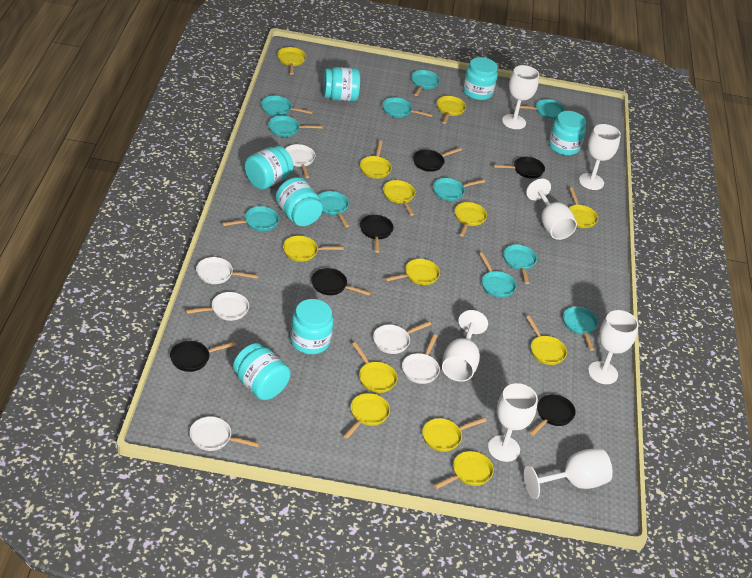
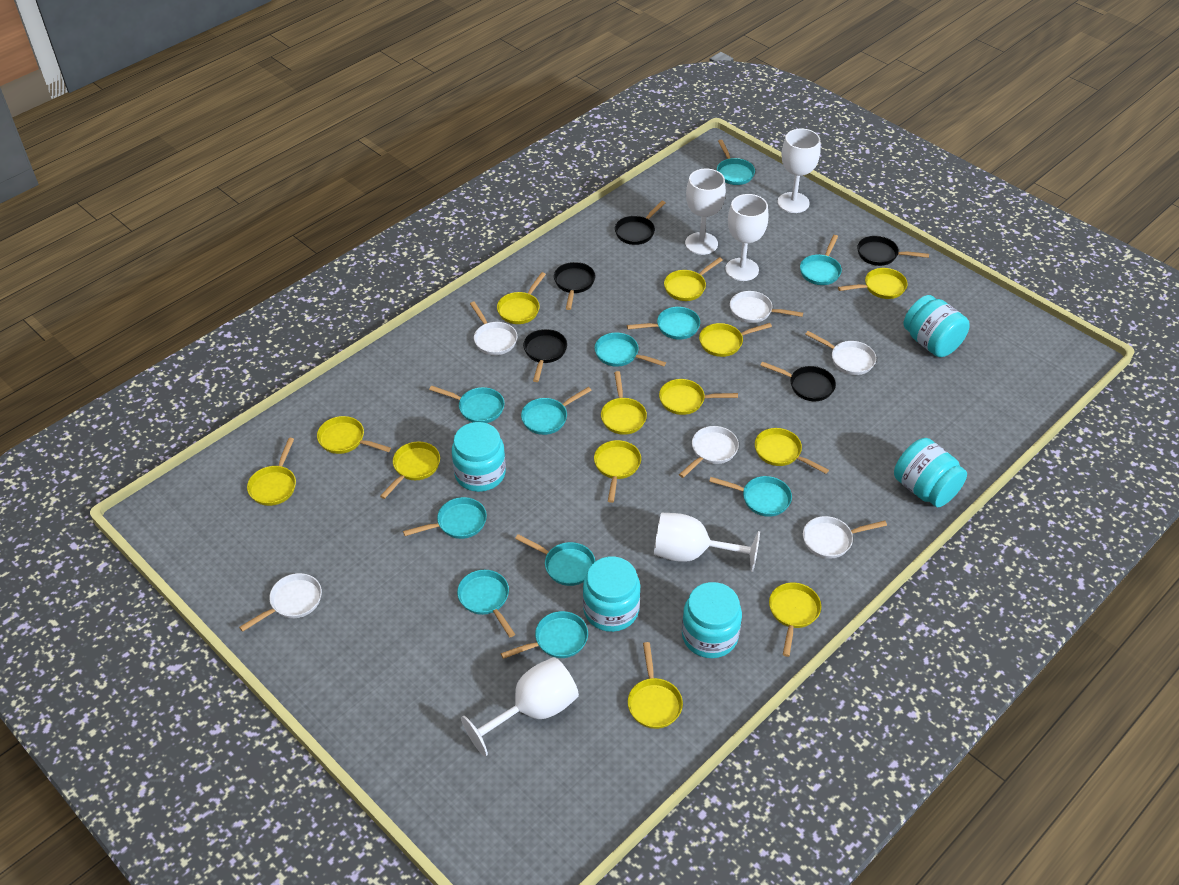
black pan: [170,341,236,372] [311,268,371,296] [360,214,394,253] [413,148,462,172] [493,157,545,179] [530,394,576,436] = 6 -> [523,329,567,382] [554,262,595,310] [615,201,666,245] [760,361,836,401] [857,236,929,266] = 5
turquoise jar: [233,343,291,400] [245,146,293,190] [275,177,323,226] [290,299,334,354] [323,67,360,101] [463,57,498,100] [549,111,586,155] = 7 -> [452,422,506,492] [583,557,641,632] [682,582,742,658] [894,438,967,507] [903,295,970,357] = 5
white goblet: [442,310,488,382] [488,383,538,462] [502,65,539,129] [524,448,613,499] [526,179,577,240] [579,124,621,190] [588,310,638,384] = 7 -> [461,657,579,757] [654,513,760,572] [685,169,726,255] [725,194,768,281] [777,129,821,213] = 5

